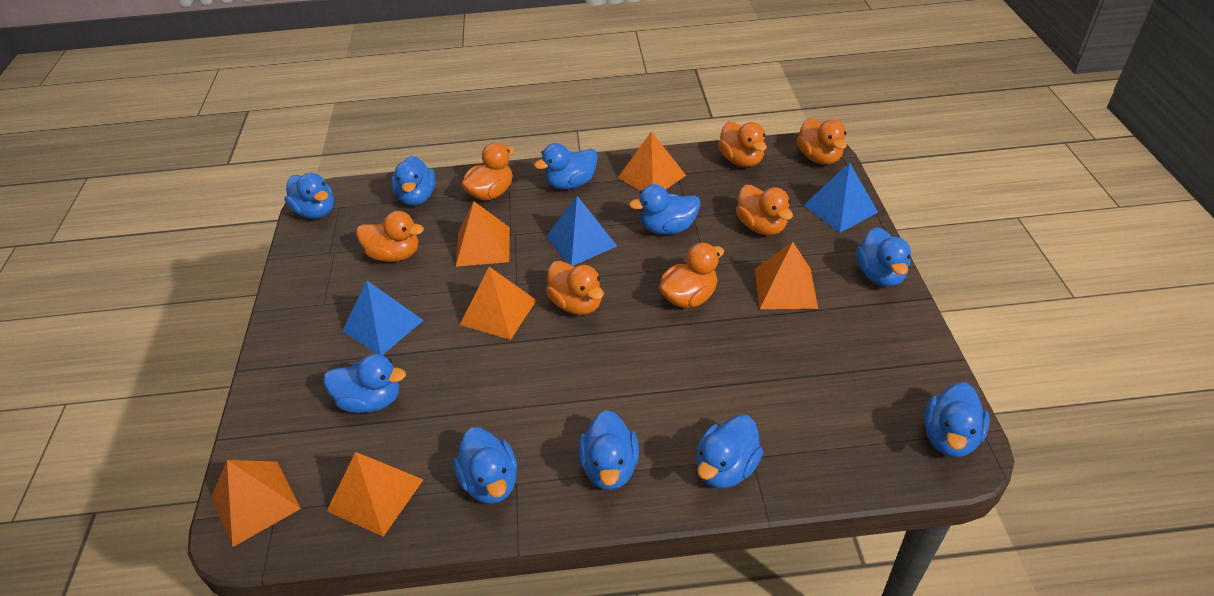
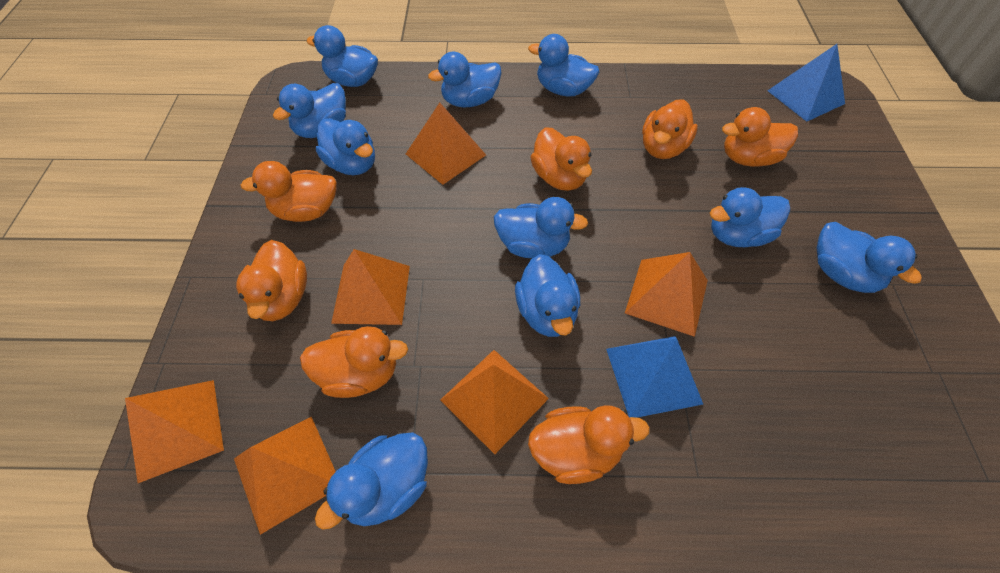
blue pyramid: [342,281,424,355] [546,196,617,266] [803,162,878,232] = 3 -> [606,336,703,418] [767,44,845,122] = 2

